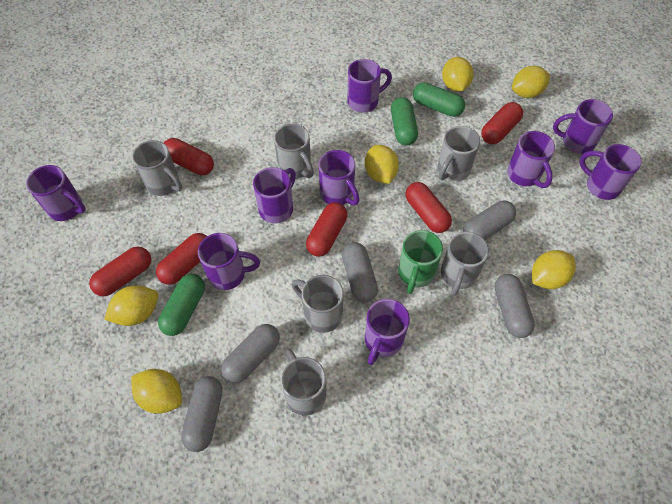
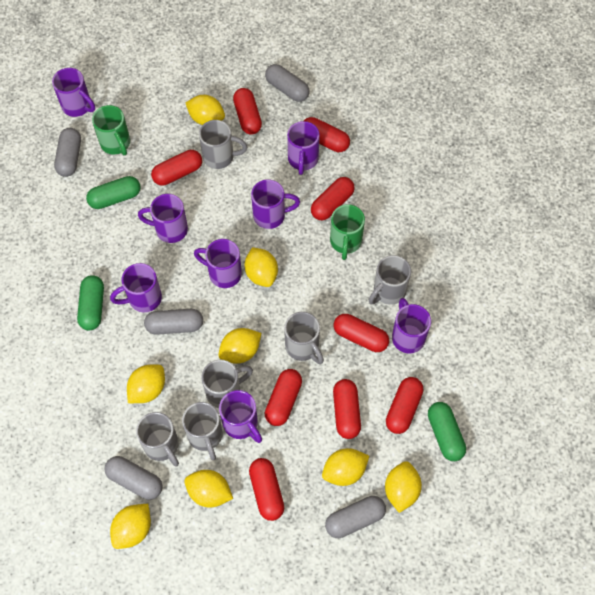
green mug: [398,230,443,294] = 1 -> [92,105,130,155] [330,204,365,260] = 2
purple mug: [26,165,86,221] [198,233,260,290] [253,167,296,223] [319,150,359,205] [347,59,392,113] [365,299,410,365] [507,131,555,188] [553,99,613,154] [579,144,641,200] = 9 -> [52,68,95,117] [110,263,162,313] [138,194,188,243] [194,239,242,288] [219,390,262,443] [251,180,300,229] [287,121,320,175] [392,298,431,353] = 8
red capsule: [89,246,151,296] [156,233,207,285] [164,138,214,175] [306,202,347,257] [405,182,452,233] [481,102,523,144] = 6 -> [151,150,202,186] [233,88,262,135] [249,458,284,521] [265,369,302,426] [304,117,350,152] [311,177,355,220] [333,379,361,439] [334,314,389,352] [386,377,423,434] = 9
yellow lemon: [104,285,158,326] [131,369,182,413] [365,145,399,184] [442,57,473,91] [512,66,550,98] [532,250,576,289] = 6 -> [110,504,151,549] [127,365,165,403] [184,470,233,507] [186,95,225,125] [218,328,261,364] [245,247,278,287] [322,448,369,486] [385,461,422,513] = 8

